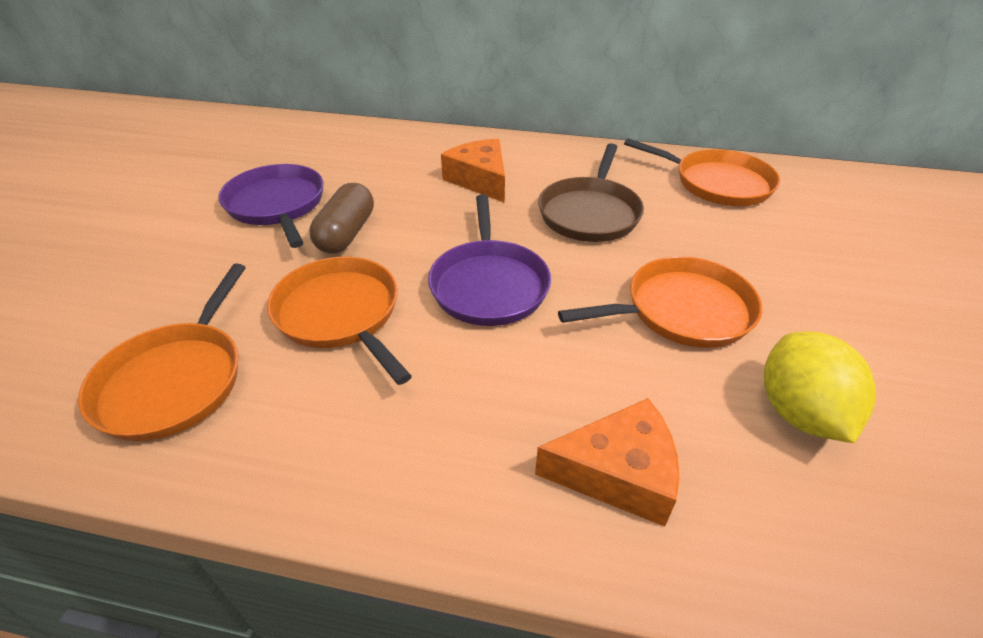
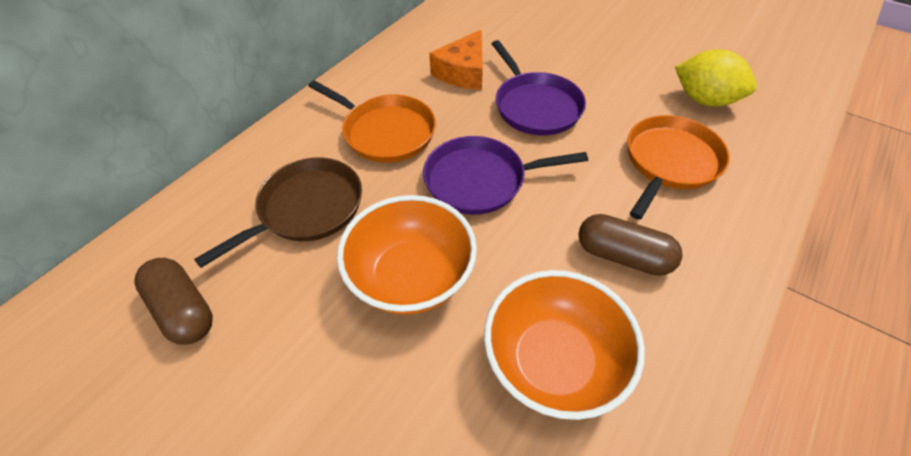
brown capsule: [309,183,374,254] = 1 -> [134,258,213,345] [578,214,683,276] = 2
orange bowl: none = 0 -> [337,195,477,315] [484,270,645,420] = 2
orange cheese: [441,139,505,203] [535,398,680,526] = 2 -> [429,30,483,90] = 1
orange pan: [78,264,246,441] [267,257,412,385] [558,256,762,348] [624,138,780,206] = 4 -> [309,80,436,163] [627,115,730,220] = 2

